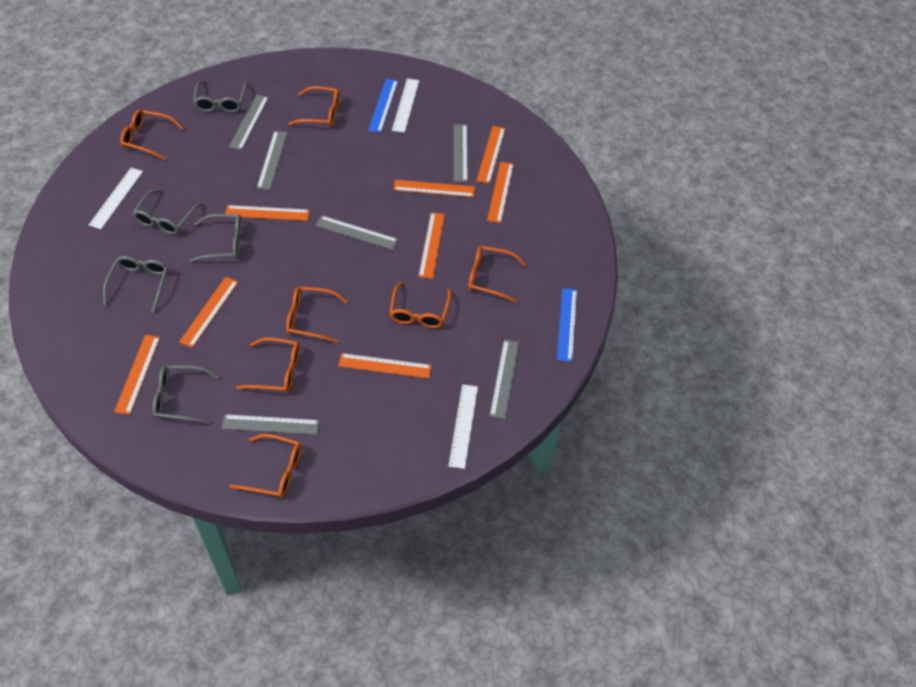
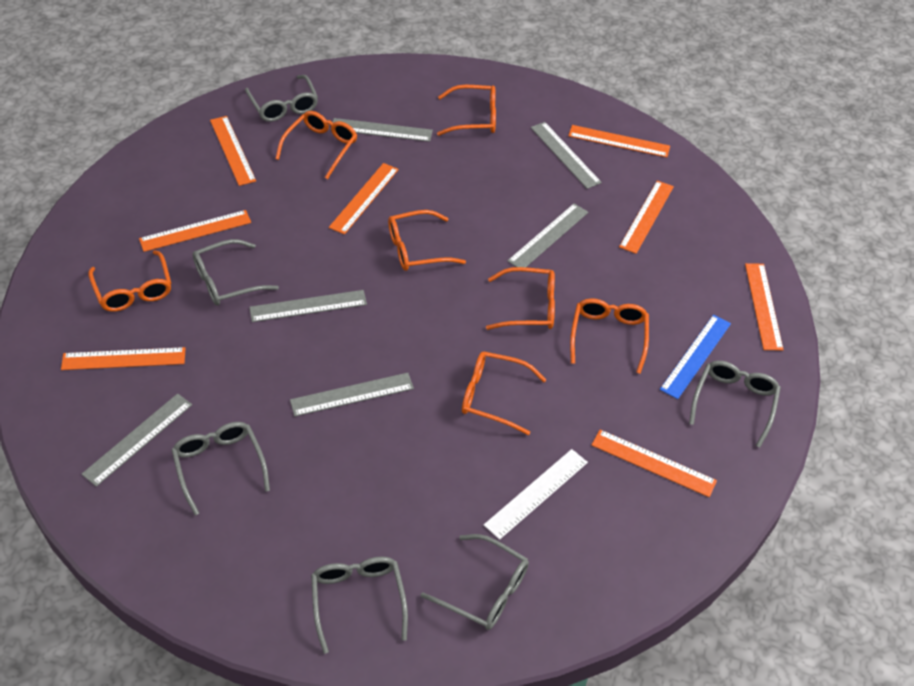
blue ruler: [368,79,398,133] [557,288,577,362] = 2 -> [660,315,731,399] = 1
grey glasses: [103,256,168,313] [133,189,202,235] [153,365,219,424] [189,214,242,263] [193,80,247,113] = 5 -> [172,422,270,515] [192,239,279,306] [245,75,318,122] [311,557,408,654] [421,534,529,630] [689,361,781,447] = 6
white ruler: [89,168,143,229] [392,79,420,133] [448,384,478,469] = 3 -> [484,449,588,540] = 1

